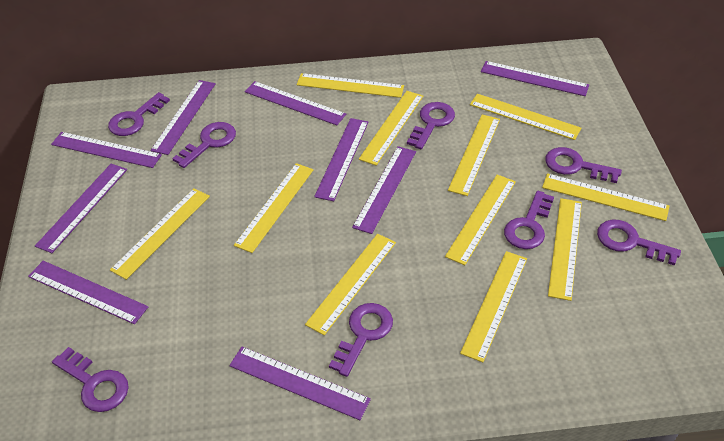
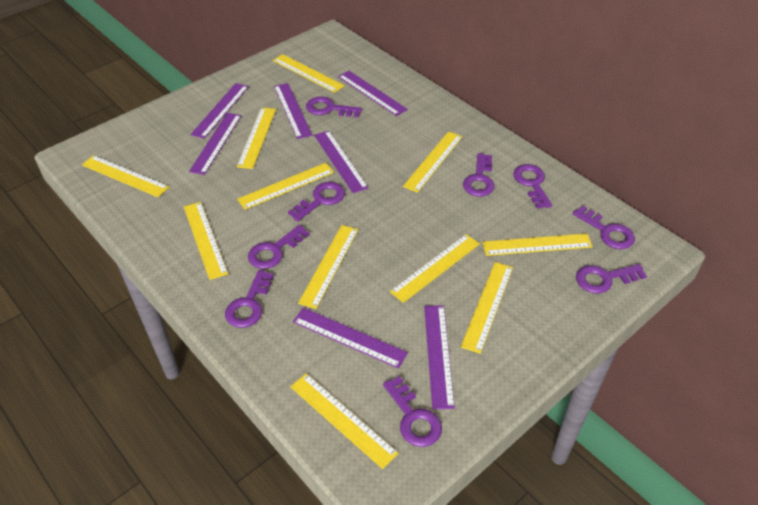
purple key: [52,347,129,412] [108,92,170,136] [172,122,236,168] [329,303,393,377] [407,102,455,150] [504,191,554,249] [545,147,622,183] [597,219,681,266] = 8 -> [225,270,274,328] [248,225,310,269] [288,182,345,222] [306,97,362,118] [383,376,442,447] [463,153,495,197] [513,164,552,209] [573,206,635,249] [576,264,647,293] = 9
purple ruler: [28,261,148,324] [35,163,127,253] [51,132,162,168] [150,80,216,155] [229,347,371,420] [245,81,346,125] [314,118,368,201] [352,146,416,234] [481,61,589,96] = 9 -> [189,113,242,175] [191,83,249,139] [274,83,313,139] [293,308,408,369] [314,131,368,193] [338,71,408,116] [424,305,455,409] = 7

